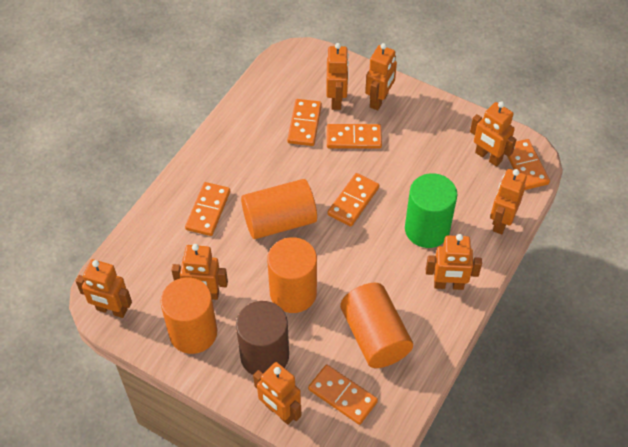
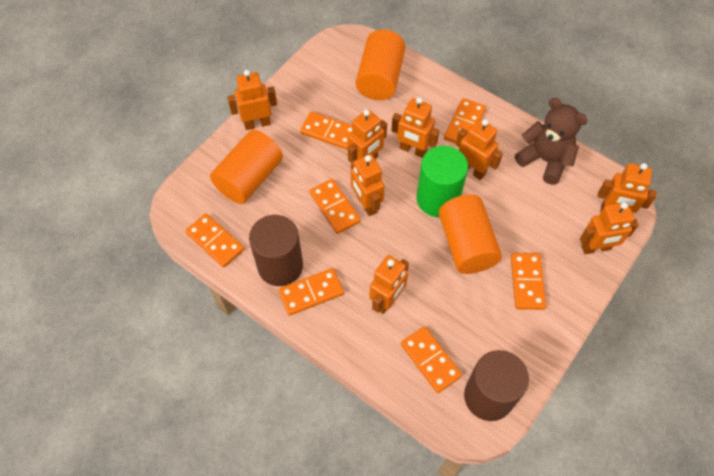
brown cylinder: [236,301,289,375] = 1 -> [249,215,303,286] [464,350,529,421] = 2
brown teddy bear: none = 0 -> [515,98,588,185] = 1
orange cylinder: [160,277,217,354] [241,179,317,239] [267,237,317,313] [340,283,413,368] = 4 -> [210,130,283,204] [356,29,405,100] [439,194,502,274] = 3
orange domino: [185,182,230,236] [287,99,322,146] [308,364,378,425] [327,124,382,149] [327,173,379,227] [507,139,550,190] = 6 -> [185,213,244,268] [278,268,344,316] [300,112,352,150] [310,179,361,234] [401,326,462,393] [444,98,486,144] [511,253,546,310] = 7

